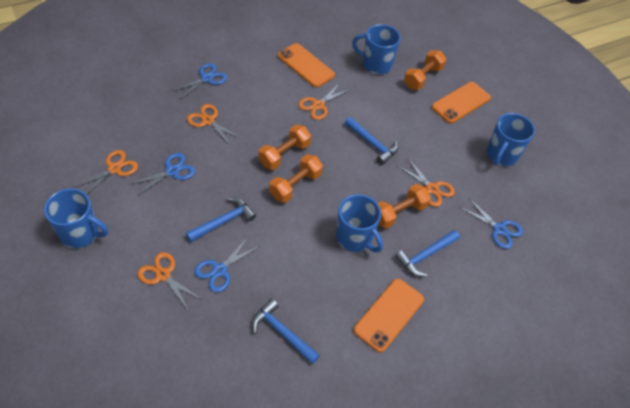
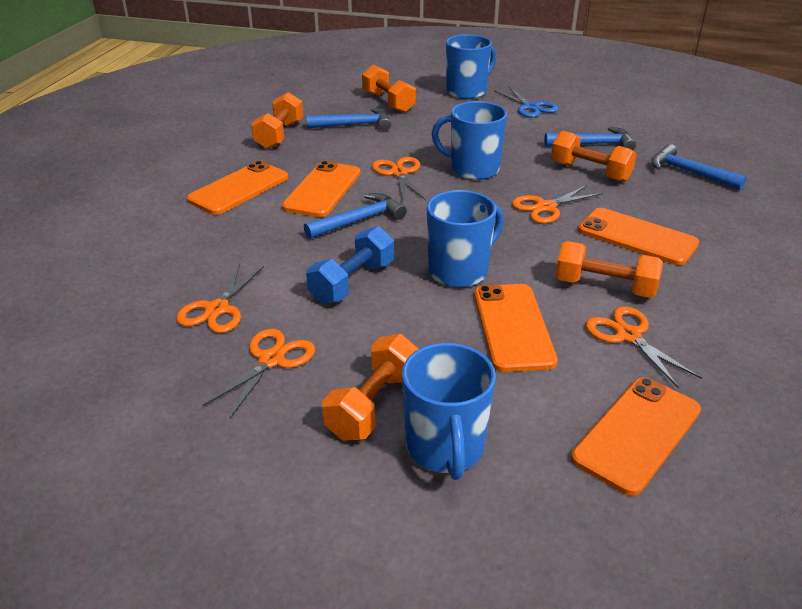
blue dumbbell: none = 0 -> [306,226,394,304] = 1
blue scissors: [129,153,195,196] [172,63,227,100] [194,236,260,292] [461,198,523,249] = 4 -> [494,87,558,118] = 1
orange dumbbell: [258,125,311,170] [269,154,323,203] [378,184,431,229] [404,50,447,90] = 4 -> [251,92,303,149] [322,334,419,440] [362,65,416,113] [551,131,637,182] [555,241,663,298] = 5
orange phone: [278,43,335,88] [353,279,424,353] [431,82,491,124] = 3 -> [187,161,288,215] [282,161,360,217] [474,284,558,372] [571,377,701,496] [578,208,699,265] = 5

